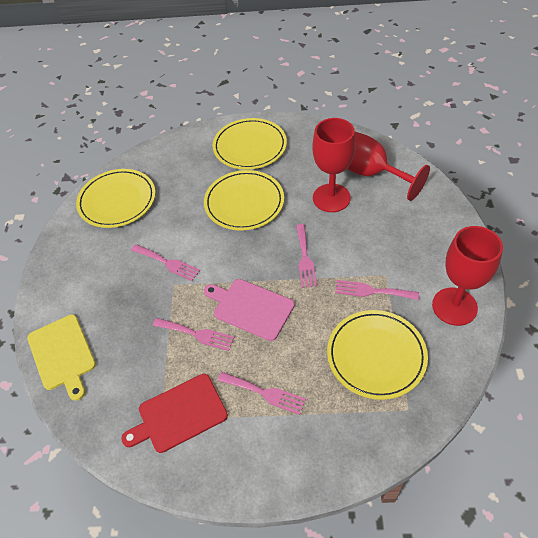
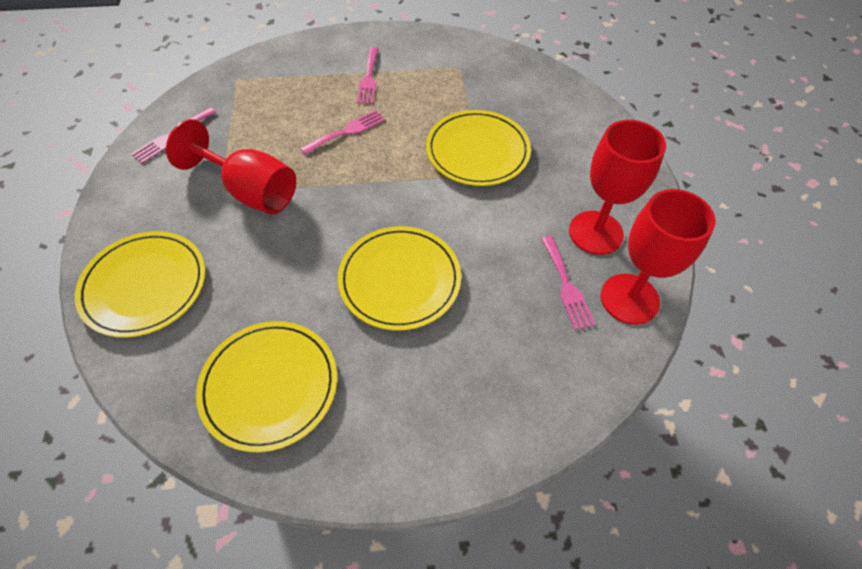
pink cutting board: [204,279,295,341] = 1 -> none = 0
pink fork: [131,244,200,281] [153,318,235,351] [217,372,306,415] [296,224,317,288] [335,280,419,300] = 5 -> [131,107,216,164] [300,110,385,155] [356,47,379,104] [541,236,595,330] = 4
red cutting board: [121,374,228,453] = 1 -> none = 0
yellow cutting board: [27,314,96,401] = 1 -> none = 0

